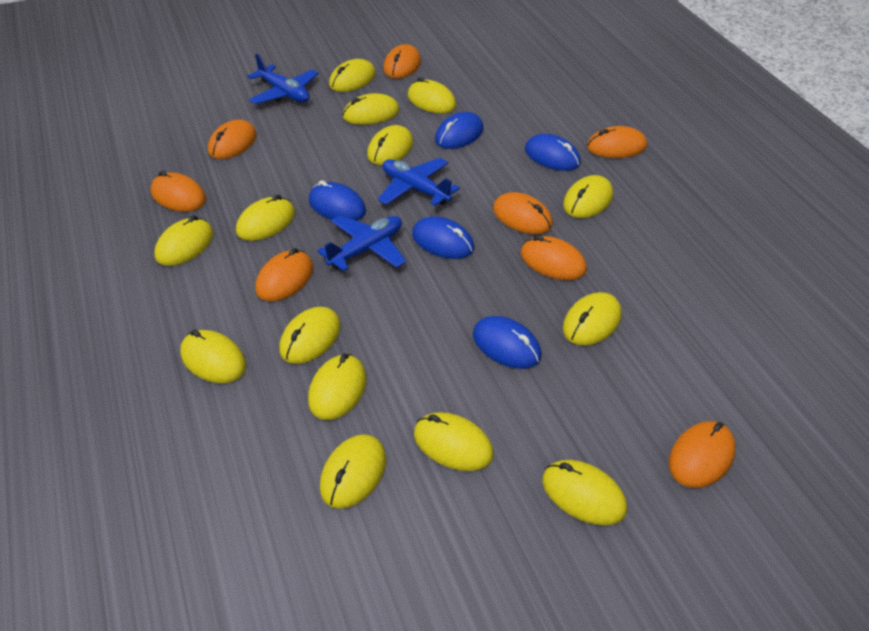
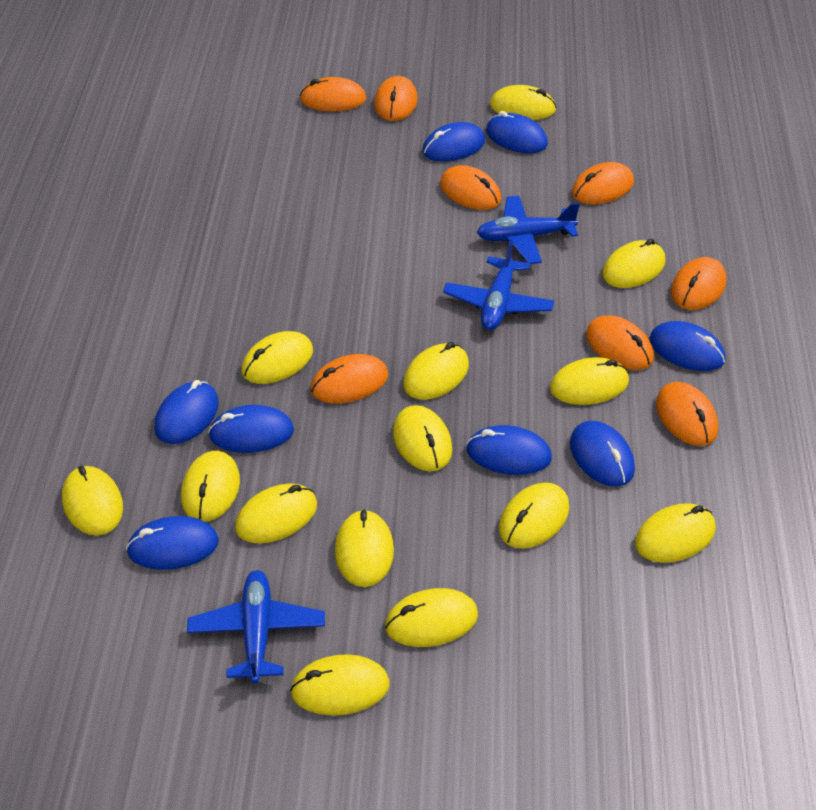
blue mouse: [309,180,366,221] [412,216,474,259] [435,112,483,149] [473,316,542,369] [525,134,581,171] = 5 -> [126,516,219,570] [154,380,219,444] [208,405,294,453] [422,122,485,162] [466,425,552,475] [486,111,548,153] [570,420,635,487] [649,321,726,371] = 8

